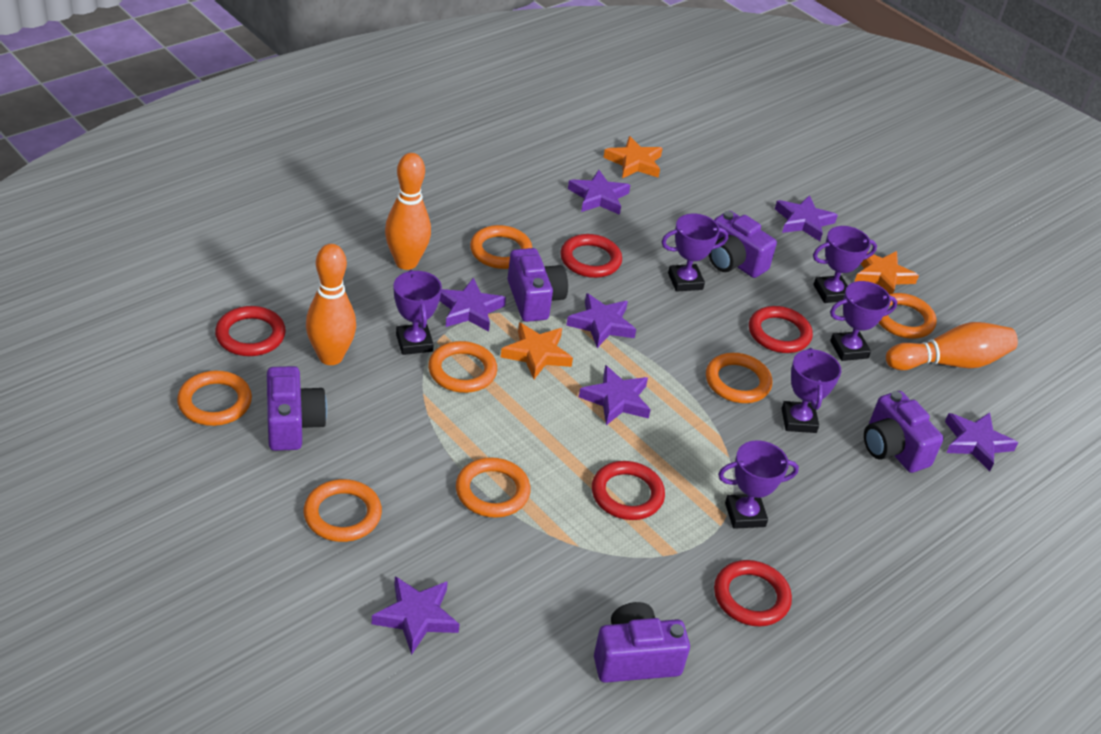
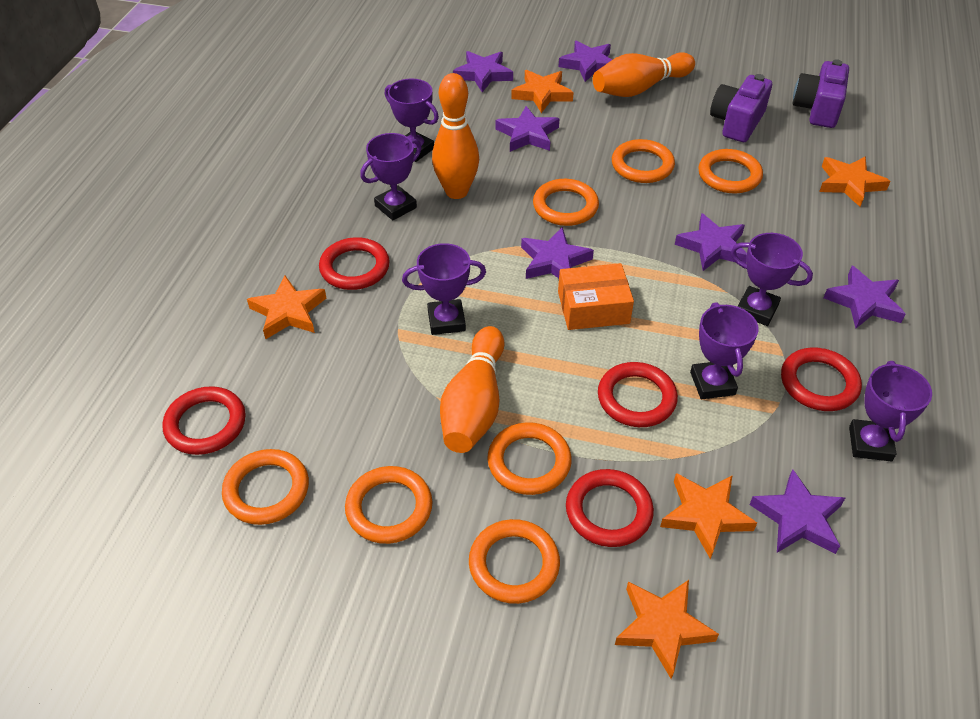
orange box: none = 0 -> [558,263,634,330] = 1
orange star: [501,322,573,379] [603,136,663,178] [854,251,919,294] = 3 -> [247,275,326,340] [511,70,574,113] [615,580,719,679] [660,473,757,559] [819,156,890,207] = 5
purple camera: [267,366,327,451] [508,248,568,322] [594,602,690,683] [709,211,777,278] [864,391,944,473] = 5 -> [710,74,772,142] [792,59,849,128] = 2

